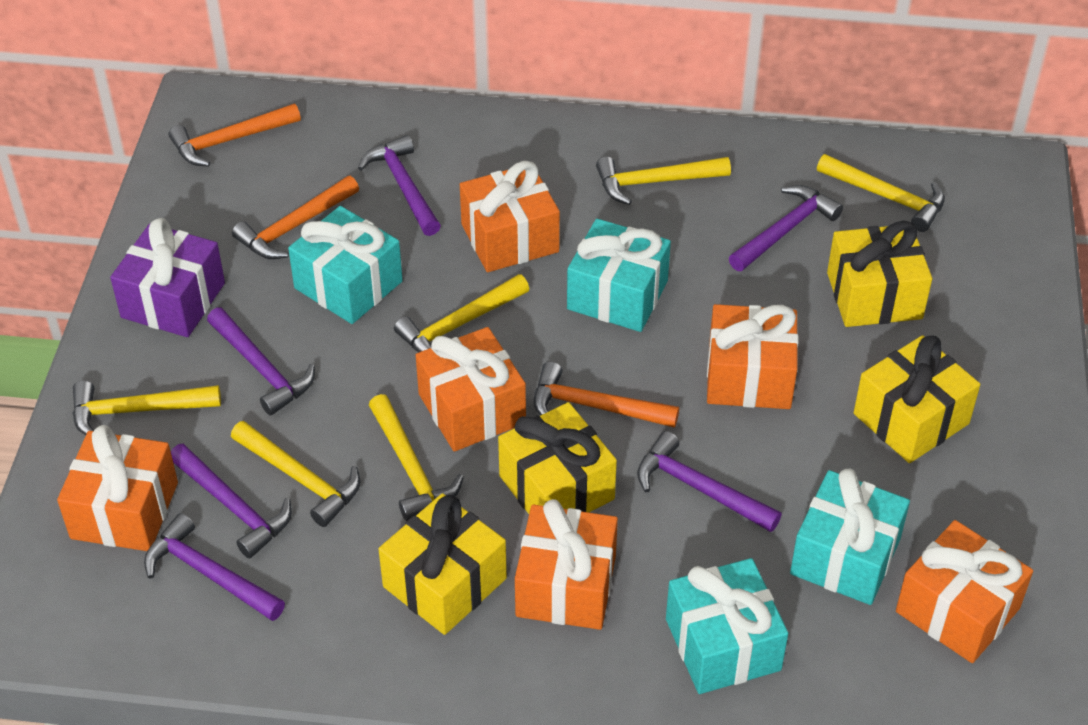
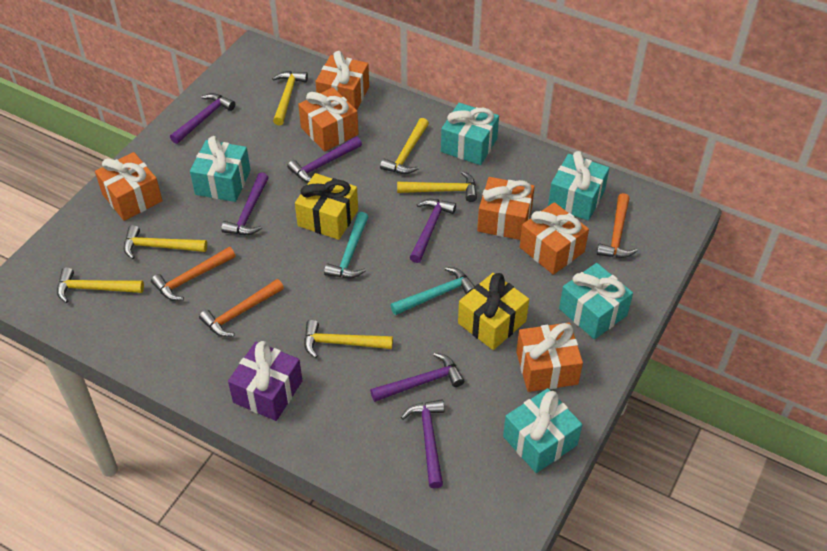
turquoise gift: [288,206,403,324] [567,219,671,332] [666,558,788,694] [790,469,910,605] = 4 -> [190,136,251,202] [441,103,499,165] [503,388,582,473] [548,151,609,221] [559,263,633,339] = 5
turquoise hammer: none = 0 -> [324,212,368,278] [390,267,475,315] = 2
yellow gift: [379,493,507,635] [498,402,617,514] [827,221,932,327] [854,335,980,463] = 4 -> [295,173,358,240] [458,273,529,350] = 2

